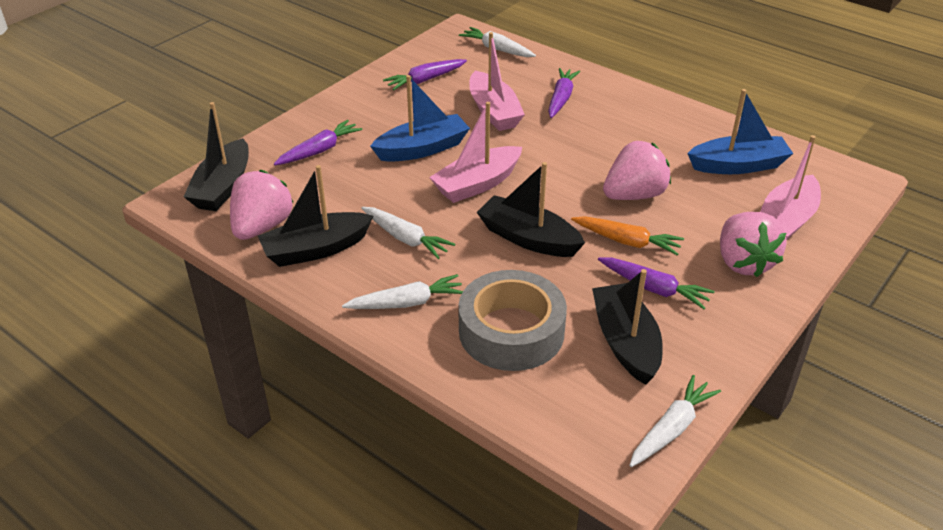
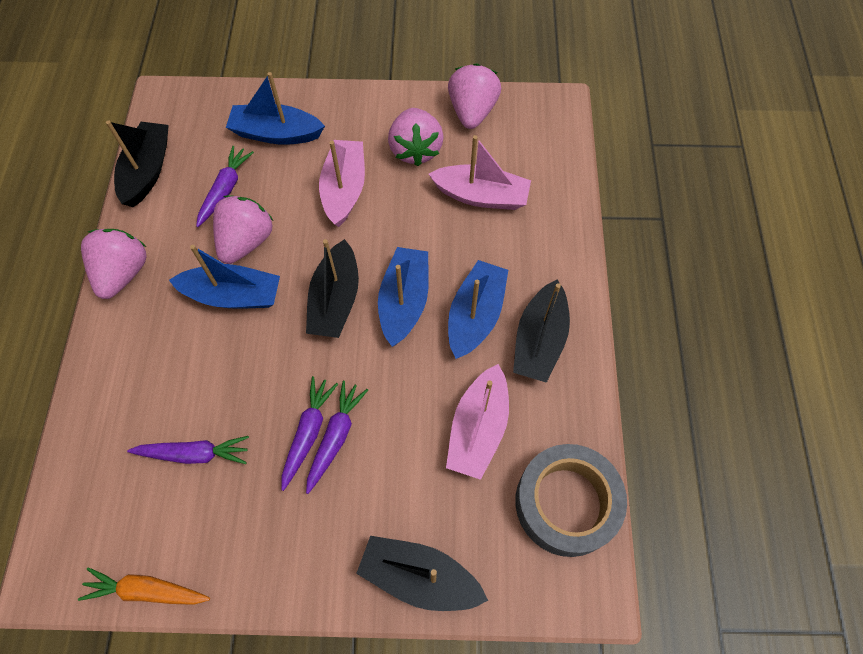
blue boat: [370,75,470,162] [687,89,794,174] = 2 -> [169,245,280,309] [226,72,325,145] [378,247,429,347] [448,260,508,359] = 4
pink strawberry: [230,170,294,240] [603,141,671,200] [720,212,787,277] = 3 -> [81,229,147,299] [213,195,273,264] [388,108,444,166] [448,63,501,129] = 4
white carrot: [342,274,463,309] [361,207,455,259] [459,27,536,57] [629,375,721,467] = 4 -> none = 0

